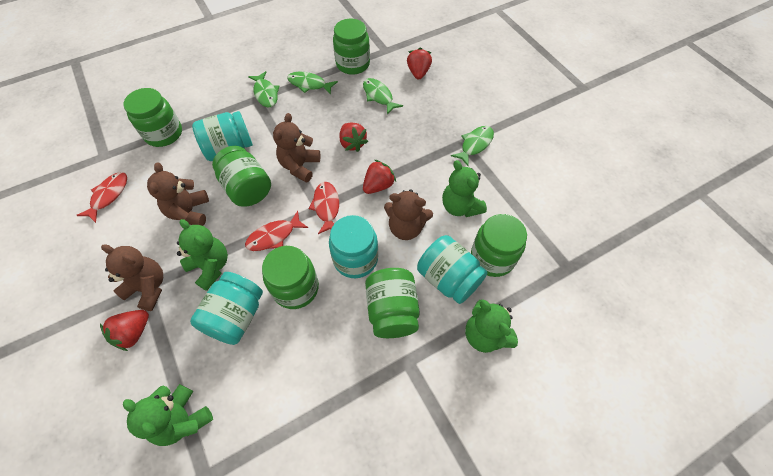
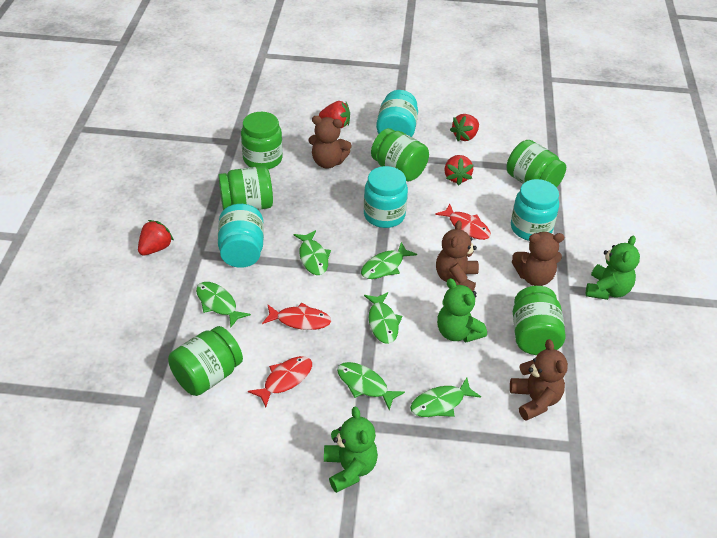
green fish: [248,71,279,107] [287,72,338,95] [363,78,403,115] [451,126,494,166] = 4 -> [196,282,251,328] [294,230,331,275] [337,362,405,410] [361,242,417,279] [364,292,402,344] [410,378,481,417] = 6
green teddy bear: [123,384,213,446] [177,219,228,291] [442,160,487,217] [465,299,518,353] = 4 -> [324,407,378,493] [437,278,487,342] [586,236,640,300] = 3

